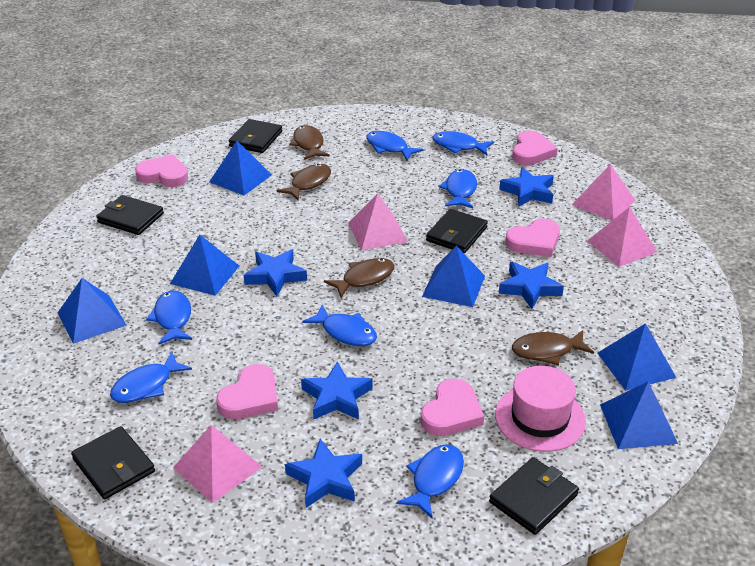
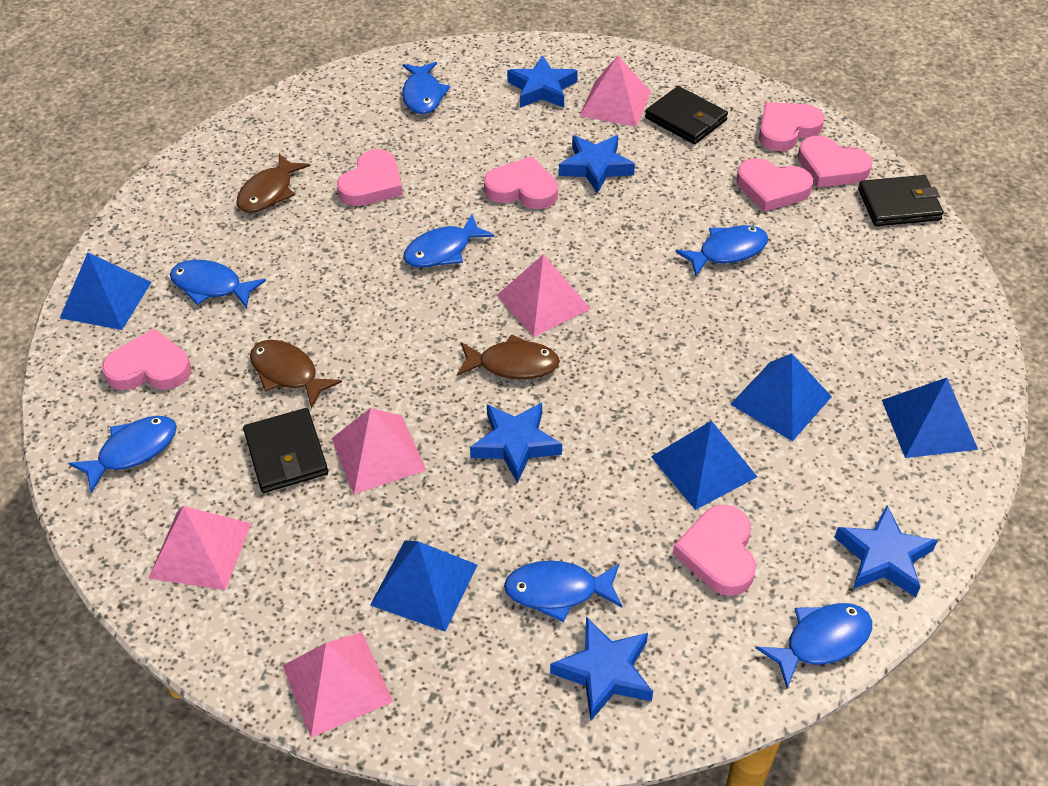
black wallet: [71,426,155,499] [96,195,164,235] [229,119,282,153] [426,209,488,253] [489,457,579,535] = 5 -> [243,408,328,493] [645,86,728,144] [858,175,944,226] = 3
blue pyramid: [57,278,127,344] [170,235,239,296] [209,141,272,196] [422,246,485,307] [598,323,676,391] [600,382,678,449] = 6 -> [60,253,152,330] [370,540,477,632] [651,421,757,510] [730,353,832,441] [882,378,978,458] = 5
brown fish: [277,164,331,200] [289,125,329,160] [324,258,394,298] [512,330,594,365] = 4 -> [237,154,310,213] [250,340,342,408] [457,334,560,379] = 3
pink hat: [495,366,586,452] = 1 -> none = 0
pink heart: [135,154,188,187] [216,364,278,419] [420,378,484,436] [505,219,560,257] [512,131,557,165] = 5 -> [102,329,191,390] [337,149,403,206] [484,156,558,209] [673,505,756,596] [737,158,813,212] [759,102,825,151] [798,136,872,188] = 7
pink pyramid: [173,425,262,503] [348,193,408,250] [572,164,635,221] [587,207,657,267] = 4 -> [149,506,251,590] [282,632,393,738] [331,408,426,494] [497,254,590,337] [579,56,651,127] = 5

